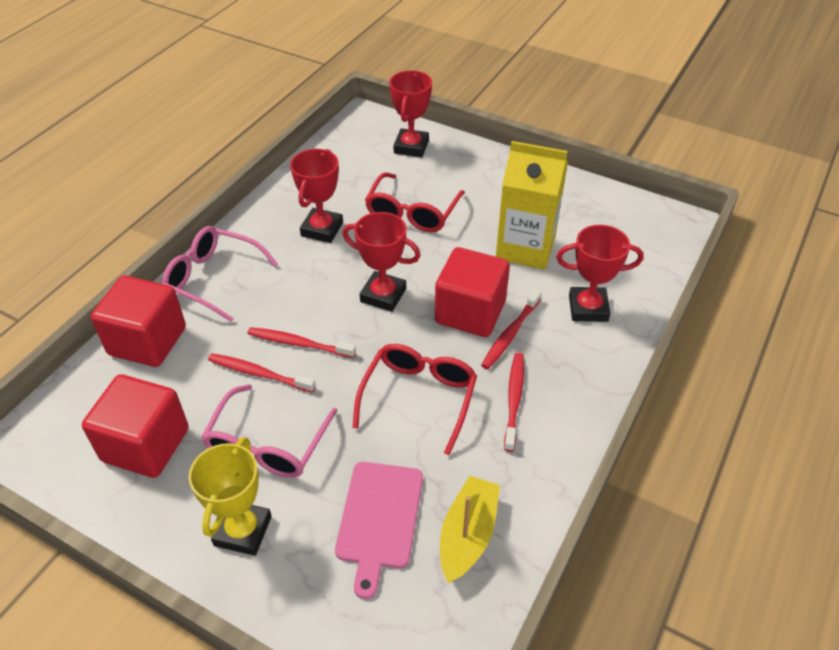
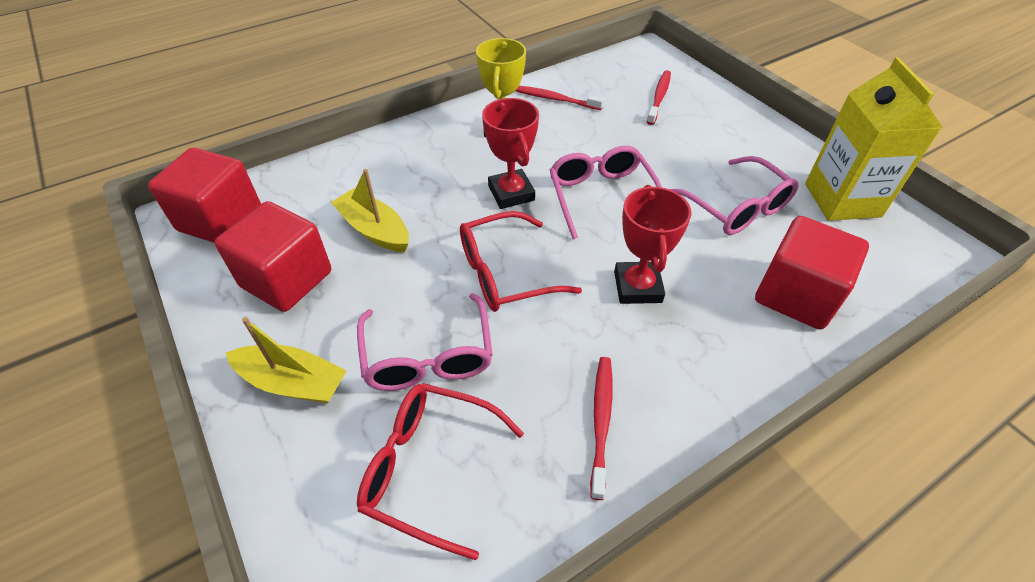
pink cutting board: [335,462,423,599] = 1 -> none = 0
pink glasses: [162,226,279,322] [201,384,337,478] = 2 -> [357,293,493,391] [550,146,662,239] [669,156,798,235] = 3
red toothbrush: [208,353,316,393] [247,327,356,358] [481,289,542,369] [504,353,524,452] = 4 -> [515,86,604,110] [590,357,612,500] [647,70,671,125] = 3
red trophy: [290,149,343,243] [343,212,421,312] [389,70,432,157] [556,225,644,322] = 4 -> [482,98,539,209] [614,185,692,304] = 2
yellow boat: [440,476,500,583] = 1 -> [226,317,347,403] [331,169,409,252] = 2

